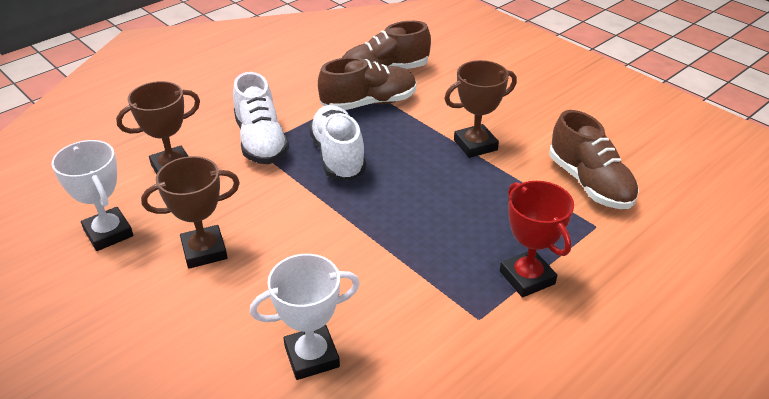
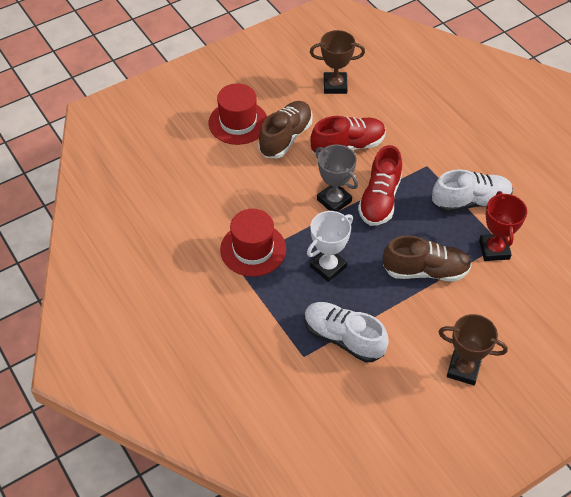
brown shoe: [318,57,417,110] [342,21,431,69] [549,110,639,209] = 3 -> [258,101,313,158] [383,235,472,281] = 2
brown trophy: [116,81,200,174] [141,156,240,269] [444,60,517,158] = 3 -> [310,30,365,94] [439,314,508,385] = 2
grey trophy: none = 0 -> [315,145,358,212] = 1
red hat: none = 0 -> [209,83,267,145] [220,209,286,277] = 2
red shoe: none = 0 -> [310,116,386,154] [358,145,402,226] = 2
white trophy: [51,140,133,251] [250,254,360,380] = 2 -> [307,211,353,282] = 1

